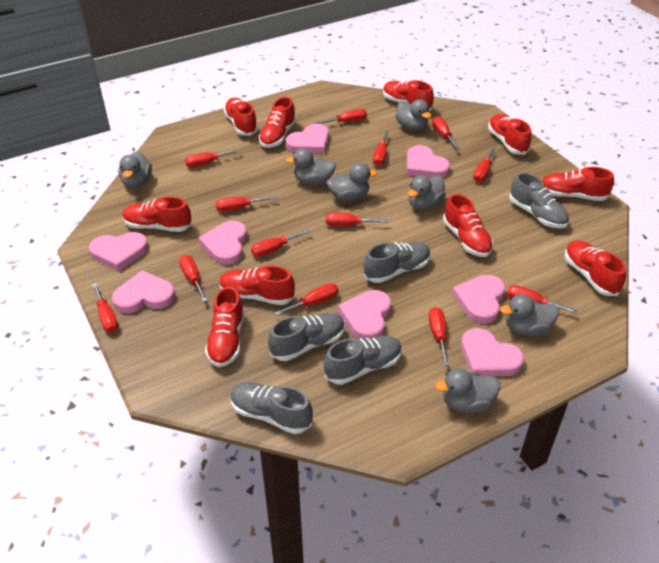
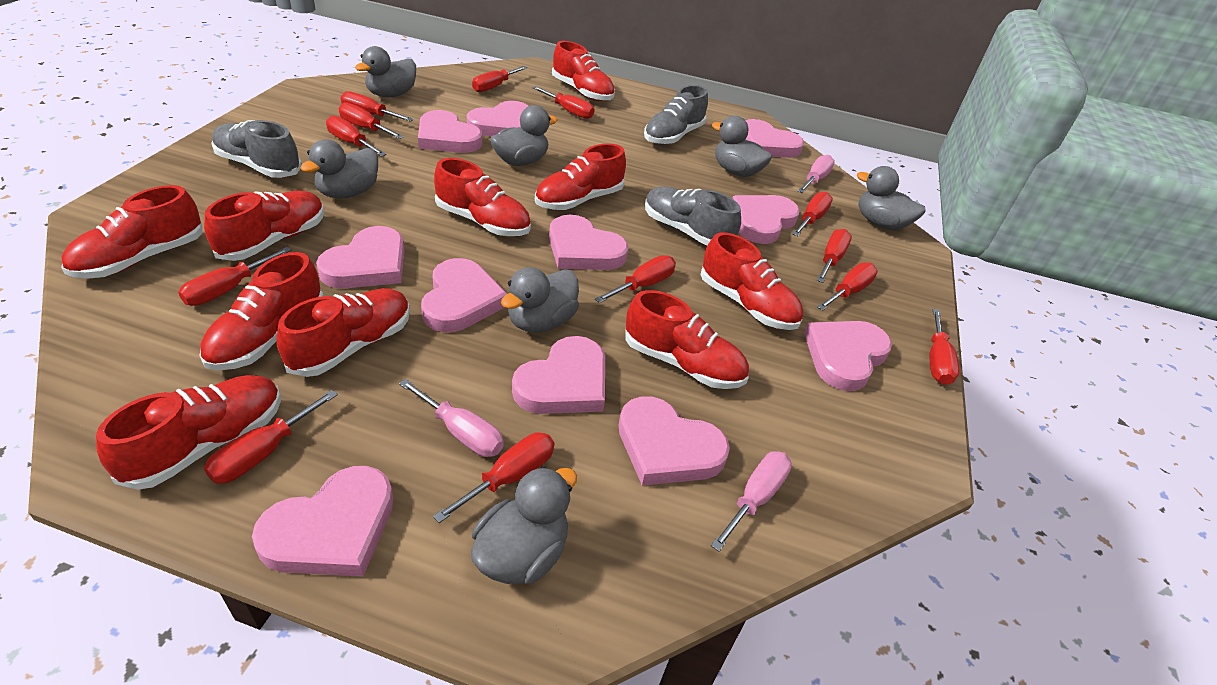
grey shoe: [230,382,313,434] [268,313,345,361] [324,336,402,385] [364,242,431,283] [509,173,569,228] = 5 -> [211,120,302,178] [644,85,708,145] [645,187,741,246] = 3
pink heart: [89,232,148,271] [112,270,175,313] [198,221,247,265] [286,124,329,153] [338,290,391,339] [407,145,450,178] [452,275,505,324] [461,328,524,376] = 8 -> [252,466,393,576] [316,226,404,289] [418,110,482,153] [421,258,507,332] [467,101,528,136] [512,336,605,414] [549,215,628,270] [619,396,730,485] [732,195,800,244] [745,119,804,158] [804,321,892,391] = 11
pink screwdriver: none = 0 -> [399,379,504,457] [711,451,792,552] [798,155,835,193] = 3

